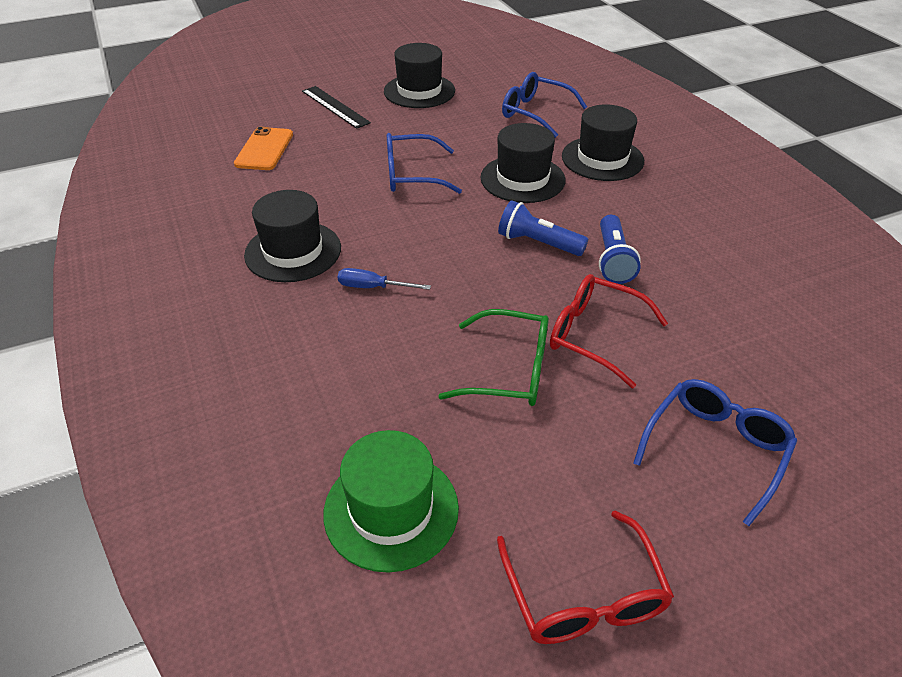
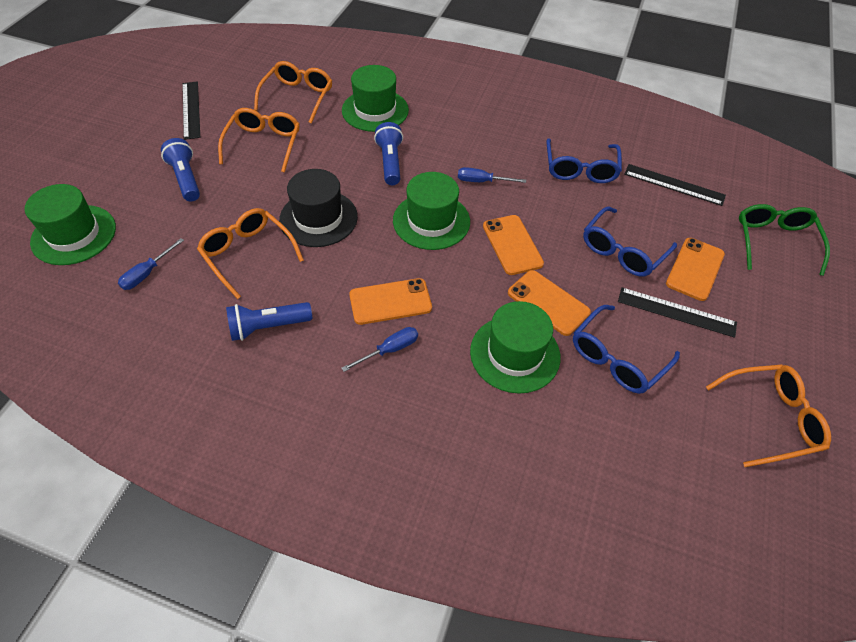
black hat: [244,190,341,282] [384,43,455,108] [481,123,565,203] [562,104,644,181] = 4 -> [279,169,358,247] = 1
black ruler: [302,86,371,129] = 1 -> [182,81,200,140] [618,287,737,338] [624,164,726,206] = 3
blue flashlight: [498,200,588,256] [599,215,641,284] = 2 -> [161,138,200,202] [226,302,312,341] [374,122,403,185] = 3
blue screwdriver: [338,268,431,290] = 1 -> [118,238,184,290] [342,327,418,372] [458,167,526,183] = 3
green hat: [323,430,459,573] = 1 -> [25,184,116,265] [342,65,409,132] [393,172,470,250] [470,301,561,394] = 4
orange glasses: none = 0 -> [197,208,304,299] [218,108,300,173] [254,61,332,124] [706,365,831,467] = 4
orange phone: [234,127,293,170] = 1 -> [349,278,432,325] [483,215,544,275] [508,270,591,336] [666,238,725,301] = 4
red glasses: [497,510,674,644] [550,274,668,388] = 2 -> none = 0

